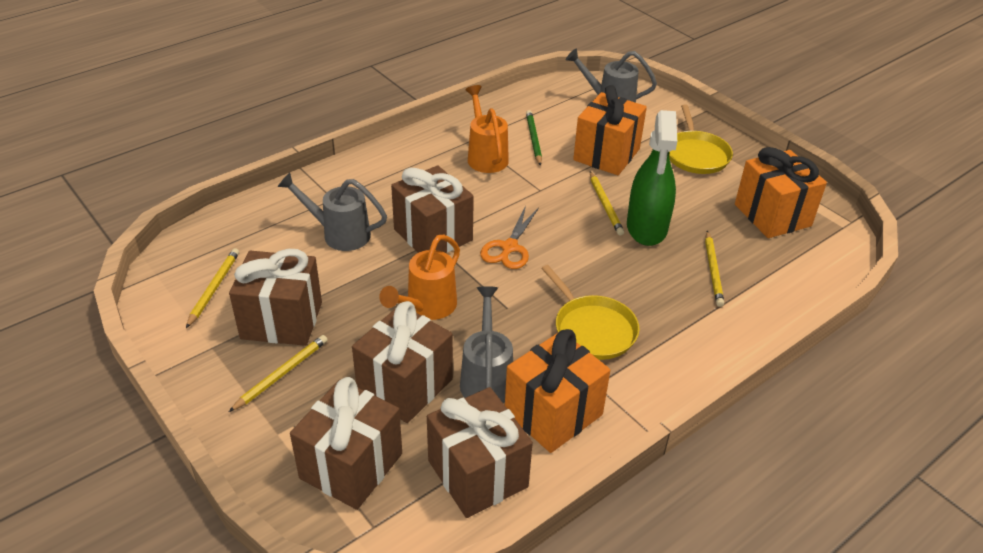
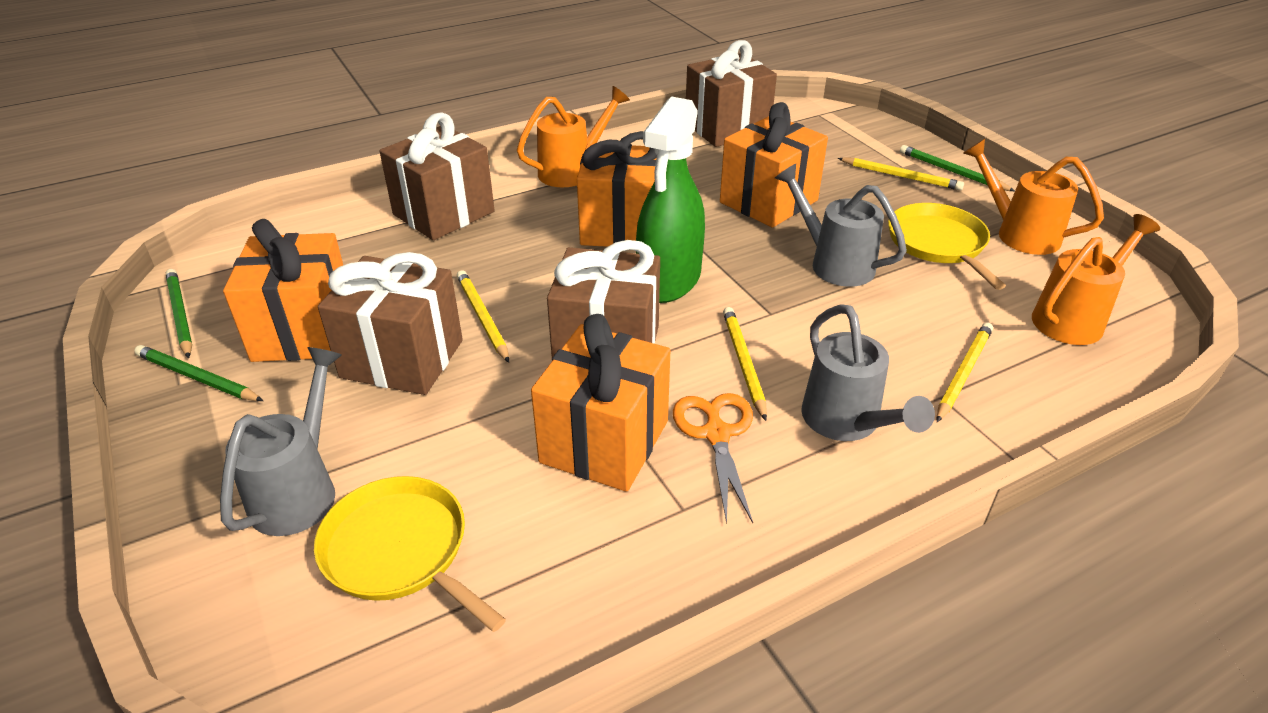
brown gift: [229,249,322,346] [290,377,402,510] [352,301,453,423] [391,165,474,253] [427,387,533,518] = 5 -> [318,252,463,395] [380,112,495,240] [547,240,660,358] [686,40,777,147] = 4
green pencil: [526,110,542,166] = 1 -> [134,345,263,401] [166,269,192,358] [900,145,1015,191] = 3
orange gift: [505,329,610,453] [573,85,647,175] [735,147,827,238] = 3 -> [223,219,343,362] [531,314,670,492] [577,131,657,247] [720,102,828,228] = 4
orange watering can: [379,235,460,320] [465,85,509,173] = 2 -> [517,86,630,187] [963,139,1104,255] [1032,214,1160,345] = 3

